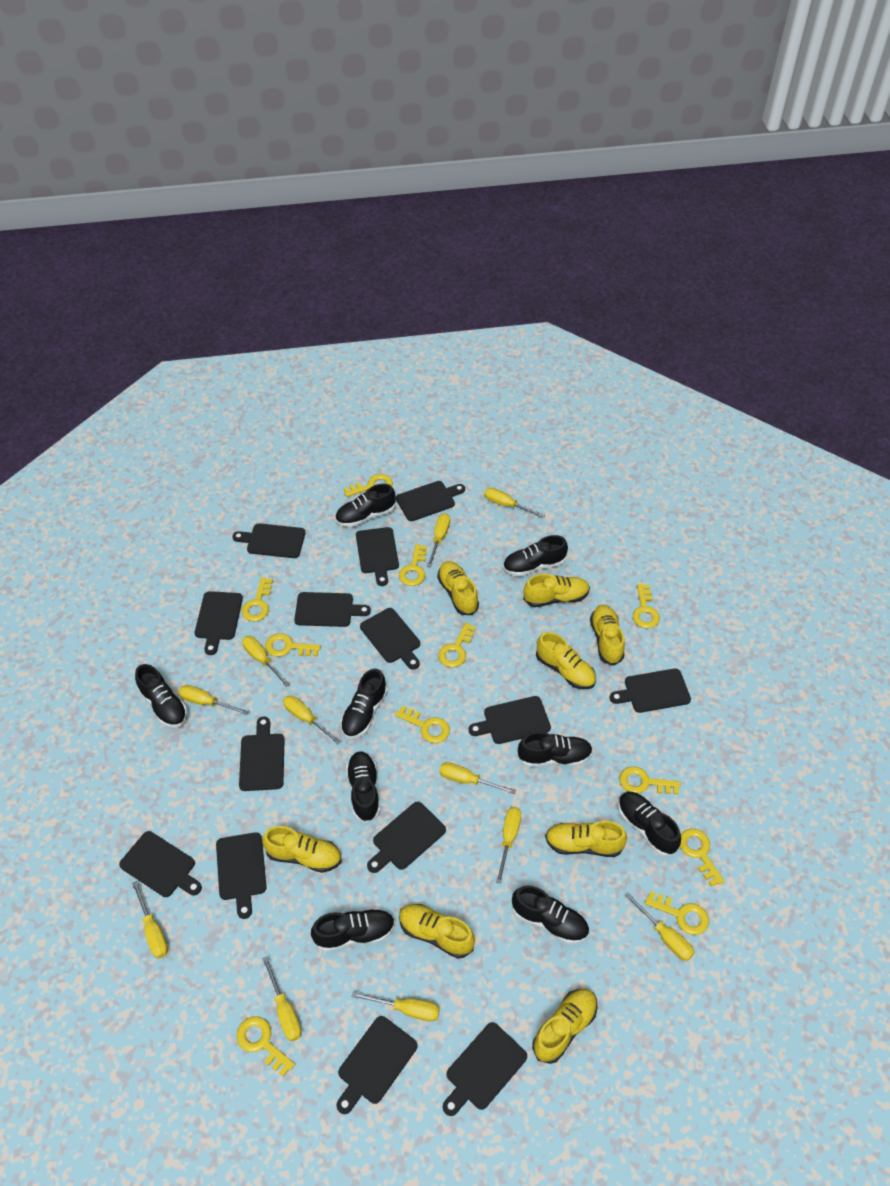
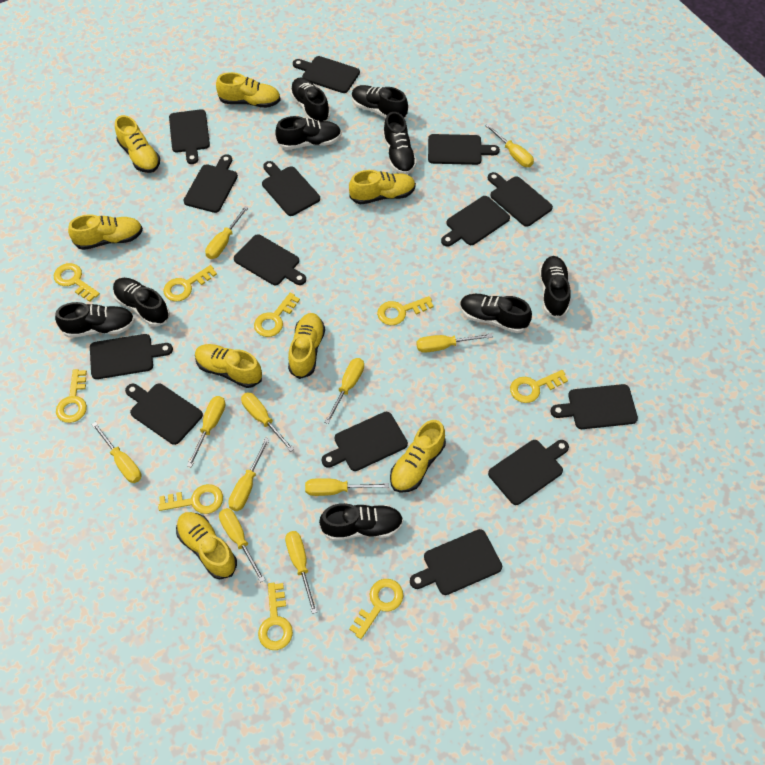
yellow key: [236,1016,295,1077] [242,577,273,621] [265,633,321,657] [344,474,393,497] [395,706,450,743] [399,544,427,586] [438,623,476,667] [619,766,680,794] [632,584,660,628] [645,891,709,935] [680,829,725,887] = 11 -> [54,263,100,302] [56,369,87,423] [158,484,223,514] [163,265,217,301] [254,293,300,337] [258,583,293,650] [349,579,403,639] [377,296,434,325] [510,370,568,403] = 9

